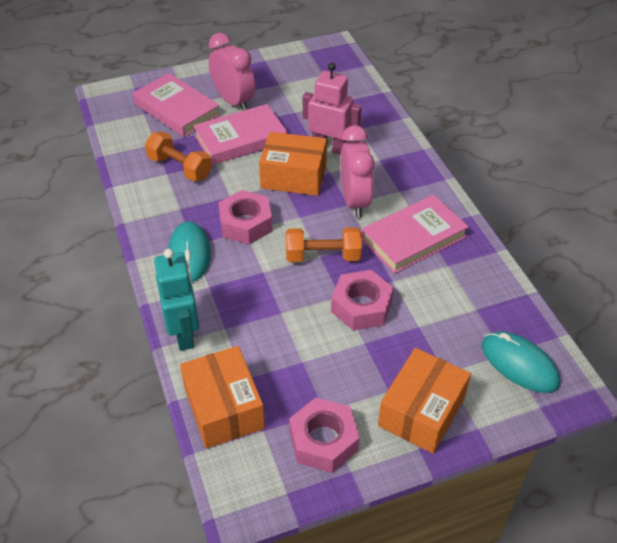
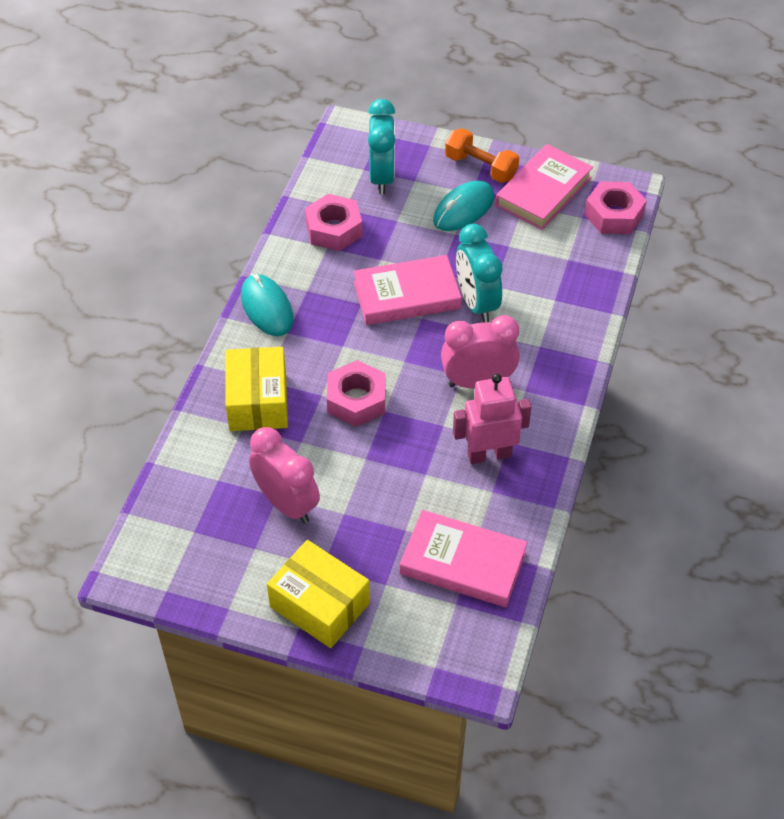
orange box: [180,346,265,449] [259,132,327,196] [378,348,471,454] = 3 -> none = 0
orange dumbbell: [145,132,212,181] [286,227,362,262] = 2 -> [445,128,519,183] = 1
turquoise clock: none = 0 -> [368,99,395,194] [456,224,503,323] = 2
turquoise robot: [154,249,199,351] = 1 -> none = 0
yellow box: none = 0 -> [225,347,288,431] [267,540,370,648] = 2

